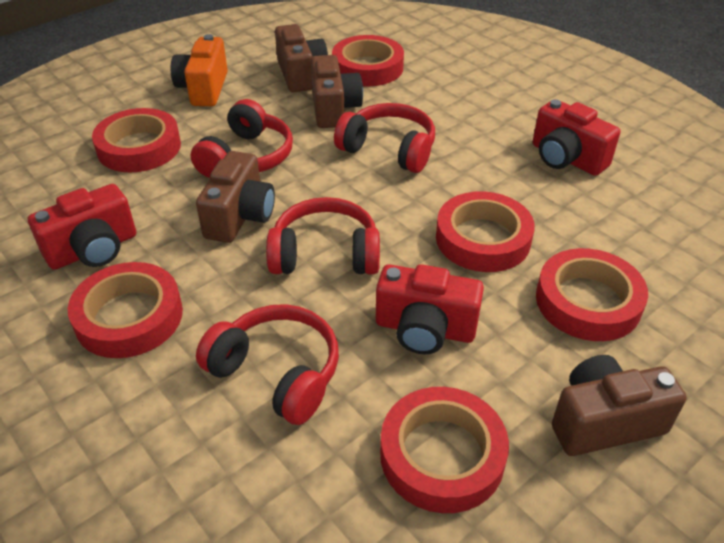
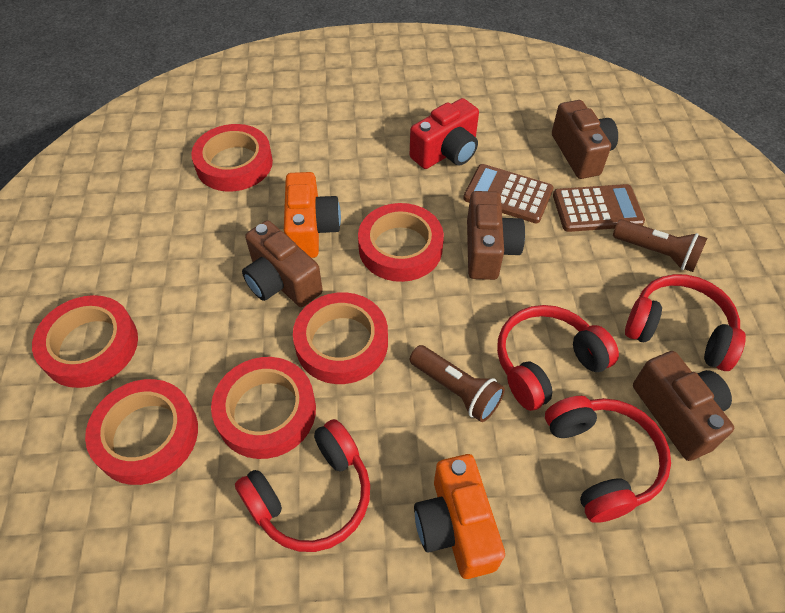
brown calculator: none = 0 -> [463,164,554,223] [553,184,645,232] = 2
brown flashlight: none = 0 -> [410,345,505,422] [613,219,707,272] = 2
orange camera: [171,34,228,106] = 1 -> [284,172,341,258] [414,454,505,579] = 2
red camera: [28,184,136,270] [376,264,484,354] [533,99,620,176] = 3 -> [410,98,479,169] = 1

